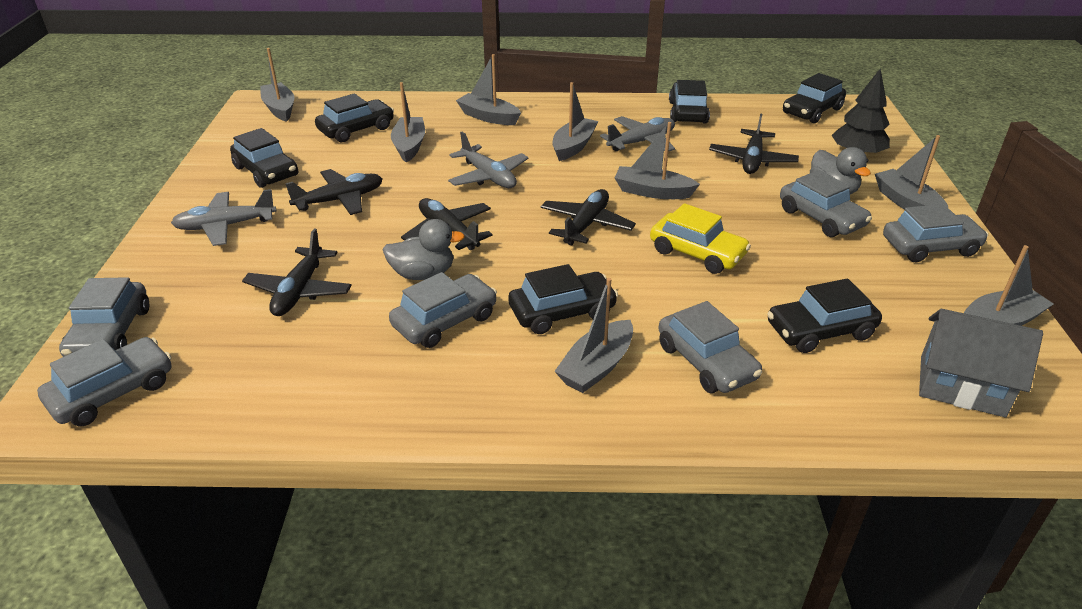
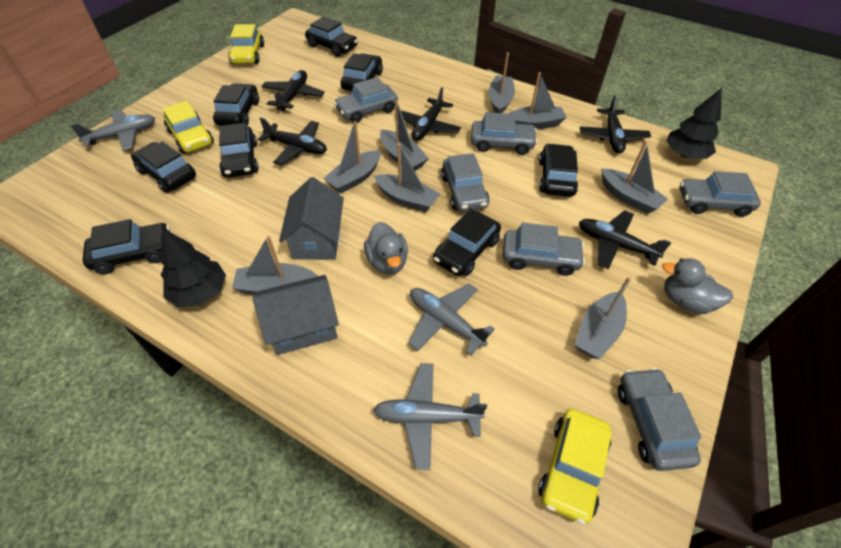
black car: [230,128,298,188] [315,93,394,142] [508,264,618,334] [669,80,710,123] [767,278,882,353] [783,73,846,123] = 6 -> [82,219,170,274] [131,141,196,193] [213,83,259,126] [219,123,259,177] [305,16,358,57] [340,53,383,91] [433,208,501,276] [539,143,578,197] = 8
black tree: [832,69,890,153] = 1 -> [161,228,226,308] [666,88,722,159] = 2
grey house: [919,309,1043,417] = 1 -> [253,275,339,355] [279,177,344,260] = 2
yellow car: [650,203,751,274] = 1 -> [163,101,214,154] [228,24,264,64] [538,409,612,525] = 3

